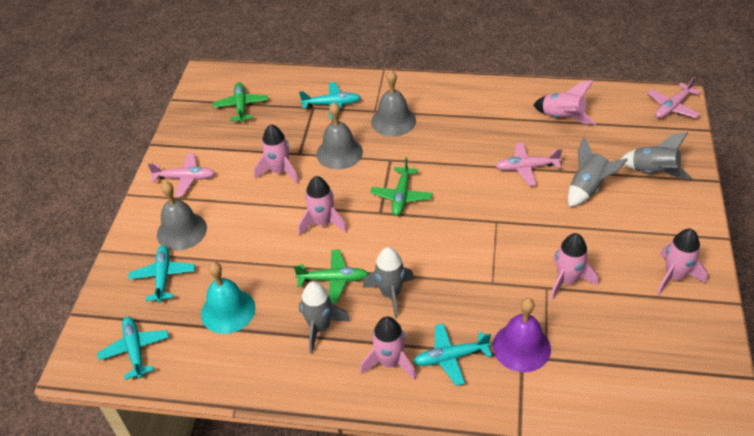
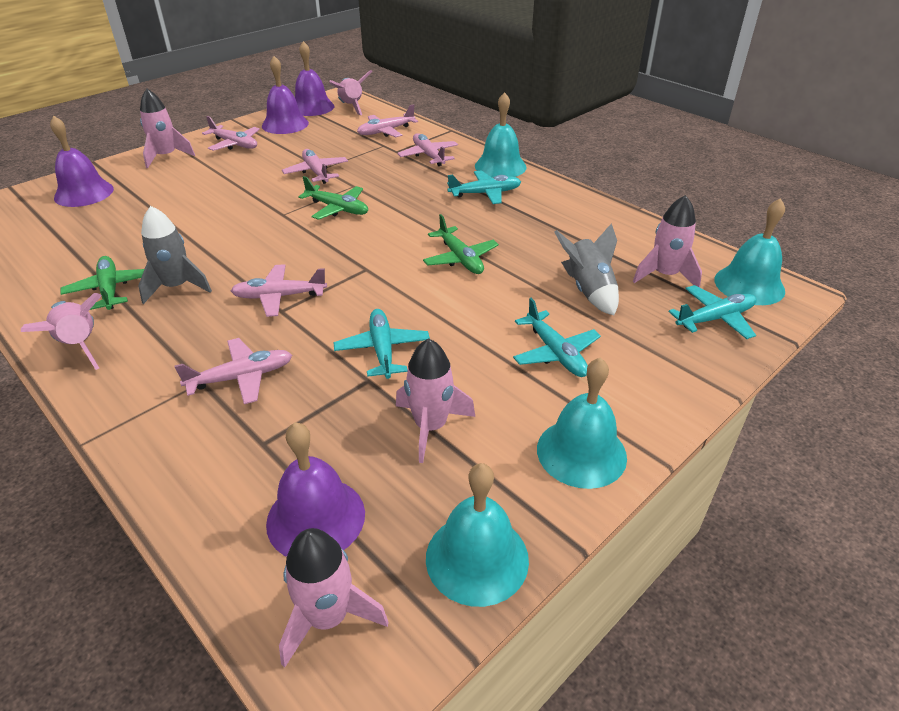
grey bell: [157,181,207,250] [316,102,363,169] [371,70,416,137] = 3 -> none = 0
grey rocket: [299,282,350,353] [363,247,414,318] [568,137,628,207] [620,132,691,179] = 4 -> [138,206,212,304] [554,223,619,315] = 2
pink plane: [148,153,215,196] [496,142,562,186] [647,77,701,118] = 3 -> [174,338,292,404] [202,116,260,151] [231,264,327,317] [282,149,348,184] [357,104,418,137] [397,133,458,166] = 6
purple bell: [493,298,551,372] = 1 -> [50,116,114,207] [262,56,309,134] [266,422,365,557] [295,41,334,116] = 4
turquoise bell: [201,262,256,334] = 1 -> [426,463,529,607] [475,92,527,178] [537,357,627,489] [714,198,785,305] = 4

